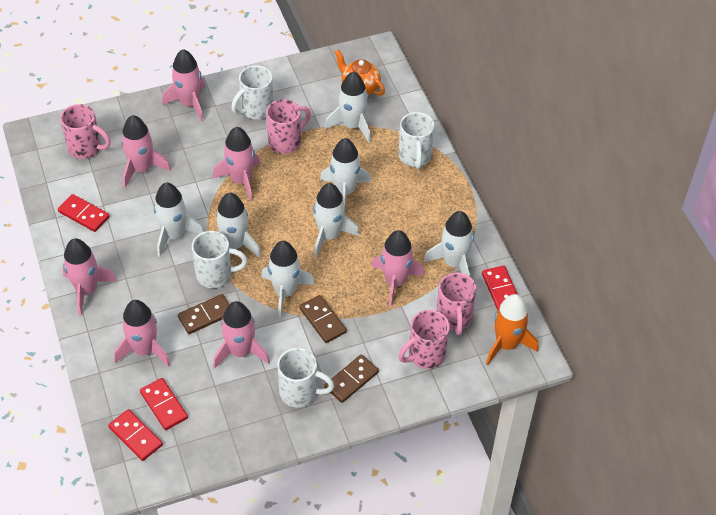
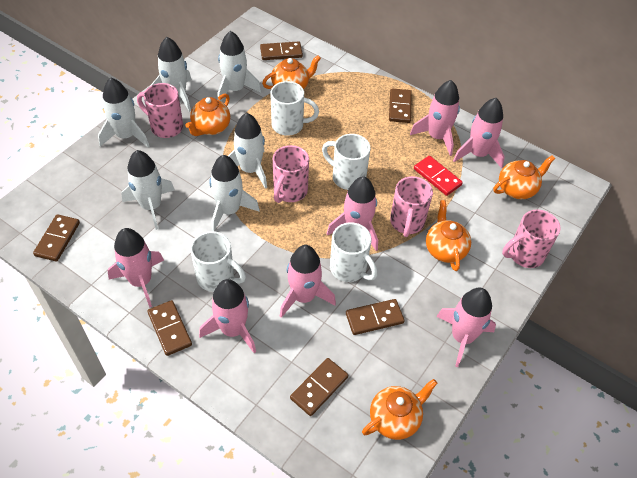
brown domino: [178,294,229,334] [299,295,347,343] [324,355,379,403] = 3 -> [33,214,80,261] [147,300,192,356] [260,41,303,60] [290,358,348,416] [346,299,405,335] [389,88,412,123] = 6
orange rocket: [486,294,538,365] = 1 -> none = 0
orange teapot: [335,50,385,96] = 1 -> [185,93,230,136] [262,55,321,89] [362,379,438,440] [426,200,471,271] [493,155,555,199] = 5
red domino: [58,194,110,232] [108,409,163,461] [140,378,188,430] [482,266,517,310] = 4 -> [414,156,463,196] = 1
white rocket: [154,182,204,257] [216,193,261,258] [261,241,315,318] [313,183,359,257] [320,138,371,208] [325,71,371,143] [424,211,474,276] = 7 -> [98,78,149,147] [121,150,175,230] [150,37,192,112] [209,155,260,231] [217,31,261,101] [228,113,267,189] = 6

